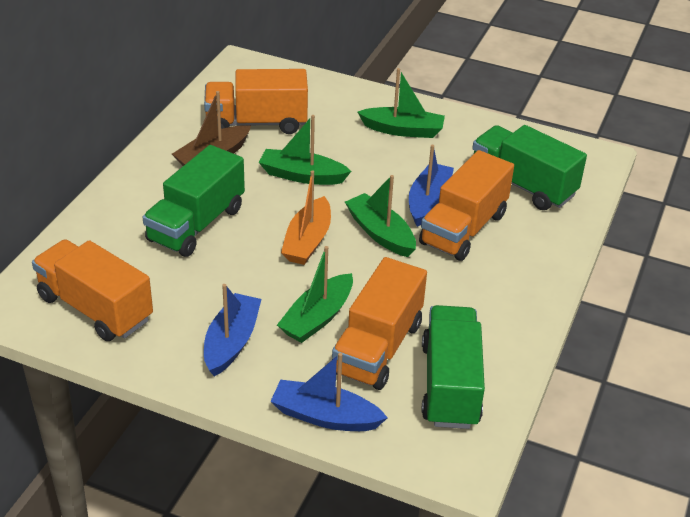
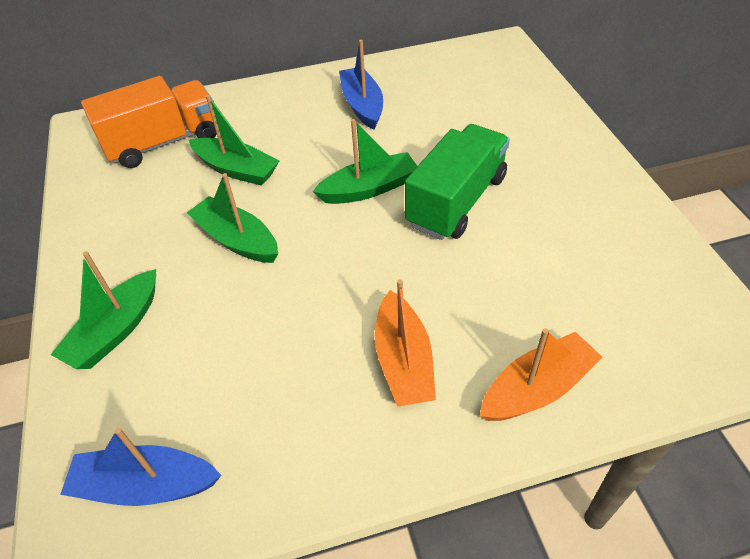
blue boat: [204,284,262,376] [270,353,388,431] [409,145,454,227] = 3 -> [60,428,221,506] [339,40,383,130] = 2
brown boat: [172,91,251,166] = 1 -> none = 0
green truck: [143,145,245,257] [422,305,485,429] [472,125,587,210] = 3 -> [405,124,510,240] = 1
orange boat: [281,171,331,265] = 1 -> [375,280,436,407] [480,328,603,421] = 2
orange truck: [32,239,153,341] [204,69,308,134] [332,257,427,390] [419,150,514,261] = 4 -> [81,76,217,168] = 1

